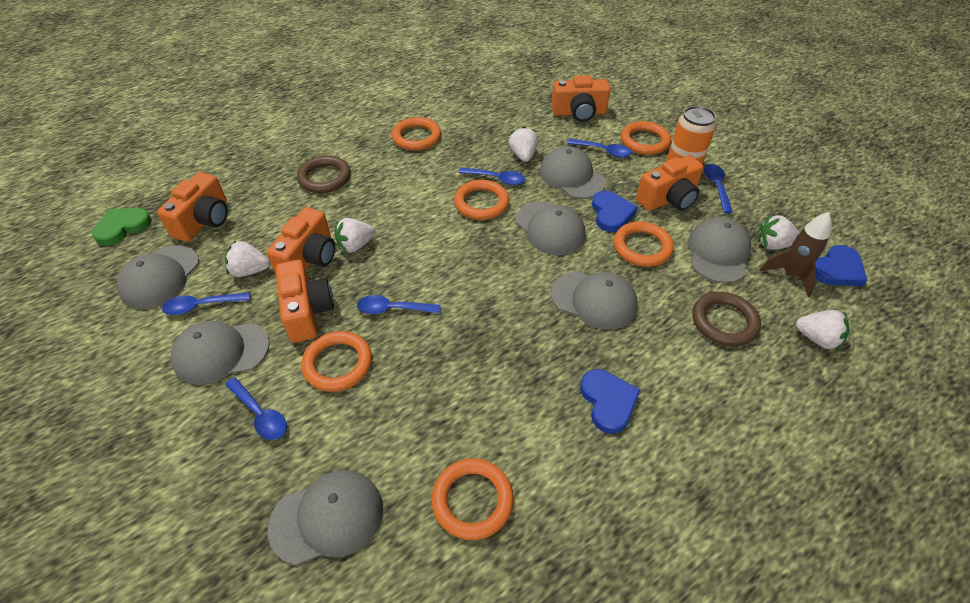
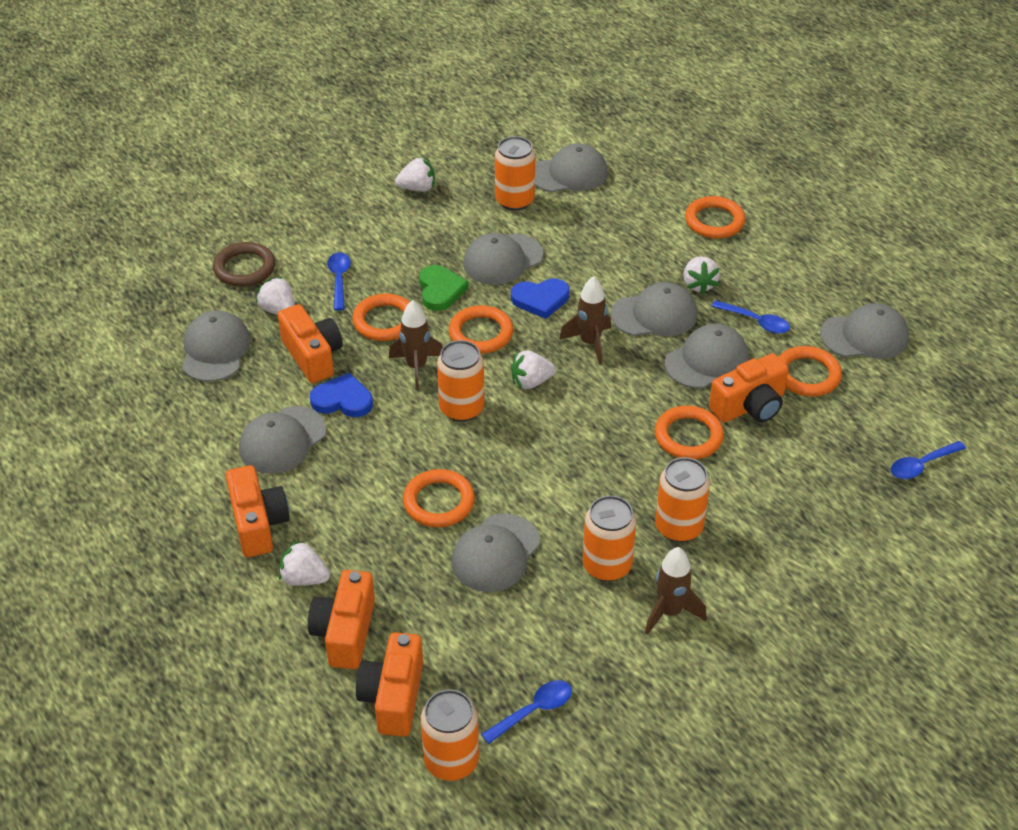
blue heart: [580,369,640,434] [592,191,638,232] [815,245,867,286] = 3 -> [310,372,373,417] [511,278,570,319] = 2
blue spoon: [162,292,250,315] [225,377,287,440] [357,295,441,314] [458,167,525,185] [567,139,632,158] [704,164,733,213] = 6 -> [327,252,351,311] [481,680,572,744] [711,300,790,334] [891,441,966,479] = 4
brown ring: [297,156,351,193] [693,292,761,346] = 2 -> [213,242,275,287] = 1
brown rocket: [760,212,832,297] = 1 -> [389,300,443,390] [559,276,611,365] [645,547,707,635] = 3
grey cap: [117,245,199,309] [171,321,270,385] [268,470,383,566] [516,201,586,255] [540,146,606,199] [551,271,638,330] [688,217,751,283] = 7 -> [182,310,251,382] [239,406,327,474] [451,514,540,592] [463,233,543,285] [535,144,608,192] [611,282,697,336] [665,324,749,388] [820,303,909,359] = 8
orange can: [667,106,716,164] = 1 -> [420,689,479,781] [437,340,485,422] [495,136,535,211] [583,495,636,582] [655,457,710,542] = 5

